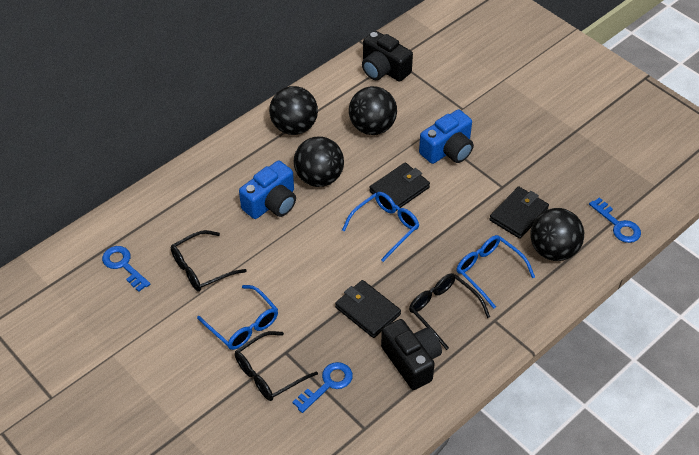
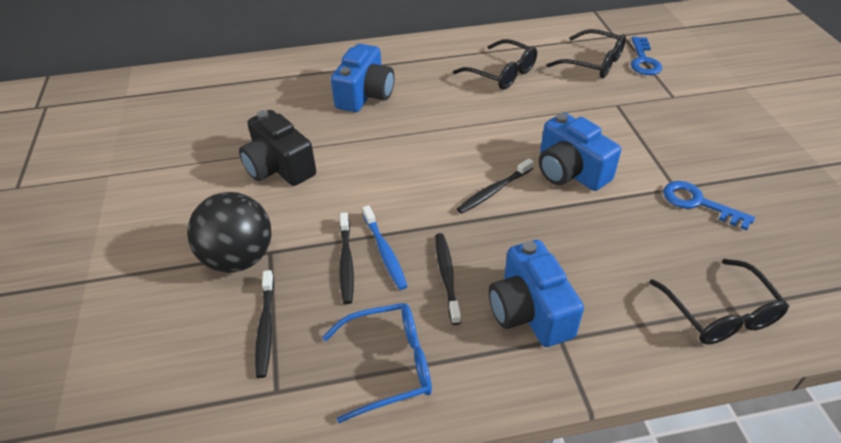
black ball: [269,86,318,135] [294,136,344,187] [349,86,397,135] [530,208,584,261] = 4 -> [187,192,272,273] = 1
black camera: [362,31,413,82] [381,319,442,390] = 2 -> [239,110,316,186] = 1
black toothbrush: none = 0 -> [255,270,274,378] [339,212,354,304] [435,233,461,325] [457,158,534,214] = 4
black wallet: [335,280,401,338] [369,163,430,211] [489,186,549,239] = 3 -> none = 0
blue camera: [239,161,296,219] [419,109,474,164] = 2 -> [331,44,394,112] [489,240,584,347] [539,113,621,191] = 3
blue glasses: [197,285,278,350] [342,192,419,262] [456,235,535,309] = 3 -> [322,303,432,423] = 1
blue key: [102,246,150,292] [292,362,353,413] [589,197,641,243] = 3 -> [631,37,662,75] [663,181,755,230] = 2
blue toothbrush: none = 0 -> [363,205,408,290] = 1

